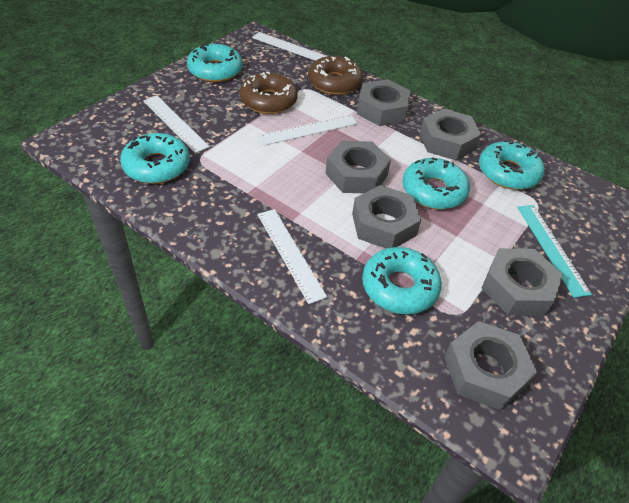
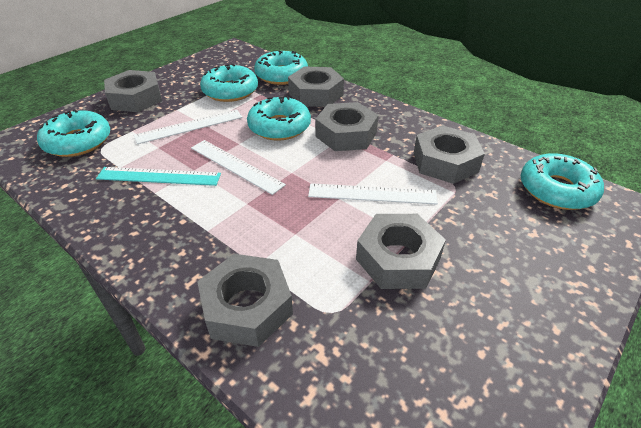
brown donut: [239,71,298,114] [308,56,363,95] = 2 -> none = 0
white ruler: [143,96,210,153] [252,32,326,61] [257,209,327,304] [259,115,358,145] = 4 -> [134,110,242,144] [191,140,286,195] [308,183,438,204] = 3

